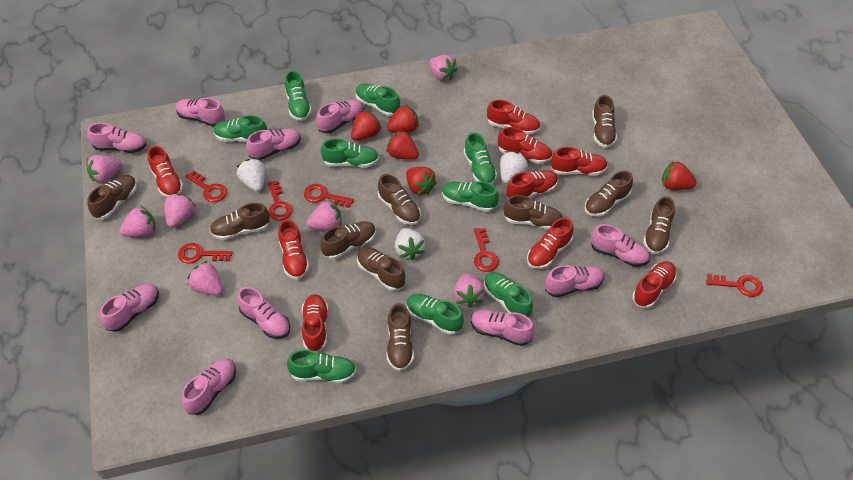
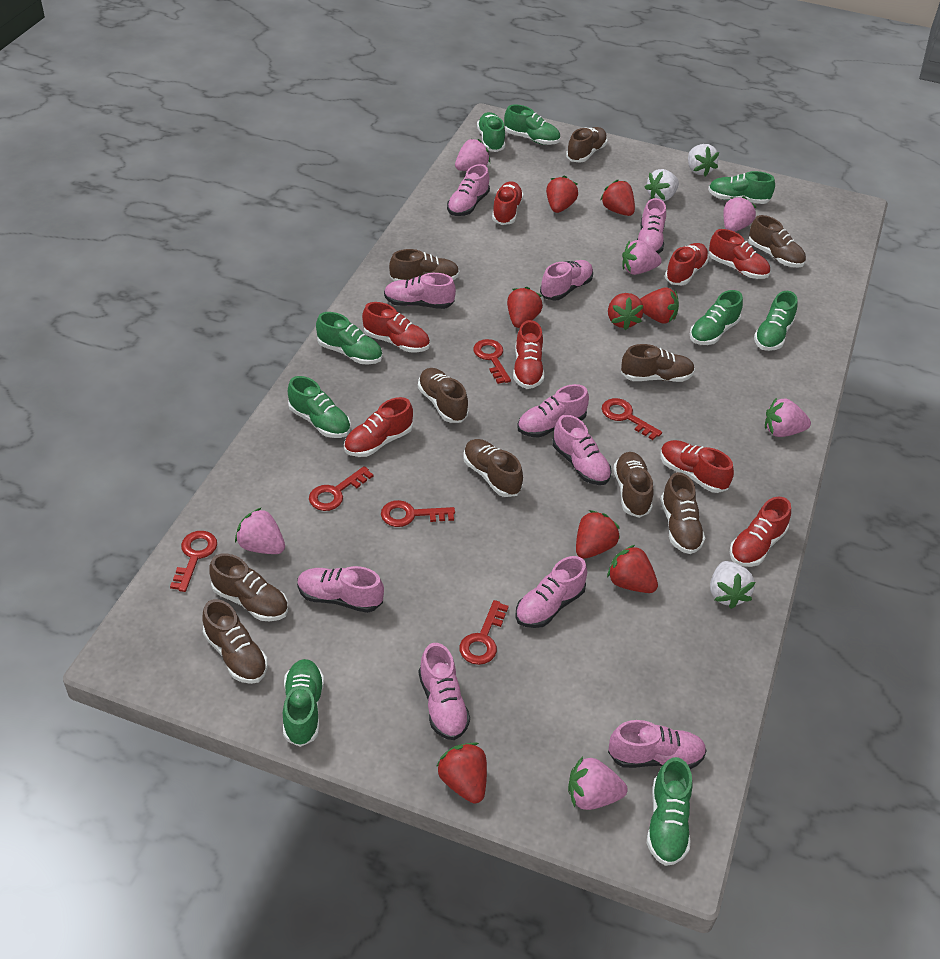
pink strawberry: [86,155,122,183] [119,205,155,237] [164,194,195,228] [187,261,223,296] [307,200,341,231] [429,55,458,81] [453,273,485,308] = 7 -> [235,508,285,554] [455,139,490,171] [568,756,627,810] [622,240,662,275] [723,196,757,232] [765,398,811,437] = 6
red shoe: [148,146,183,197] [278,219,309,280] [302,294,328,352] [487,100,540,135] [498,127,552,164] [507,170,558,199] [527,217,573,269] [551,147,608,176] [632,262,677,308] = 9 -> [344,397,413,457] [362,302,430,353] [492,181,524,225] [513,320,544,389] [660,440,734,493] [665,243,709,285] [709,229,770,279] [730,497,791,567] = 8
red strawberry: [351,110,382,141] [386,130,419,160] [387,104,419,133] [406,167,437,195] [662,161,697,190] = 5 -> [436,742,487,803] [507,287,543,328] [546,175,578,213] [576,510,620,559] [600,180,635,216] [607,545,658,593] [608,293,644,330] [640,287,679,324] = 8

